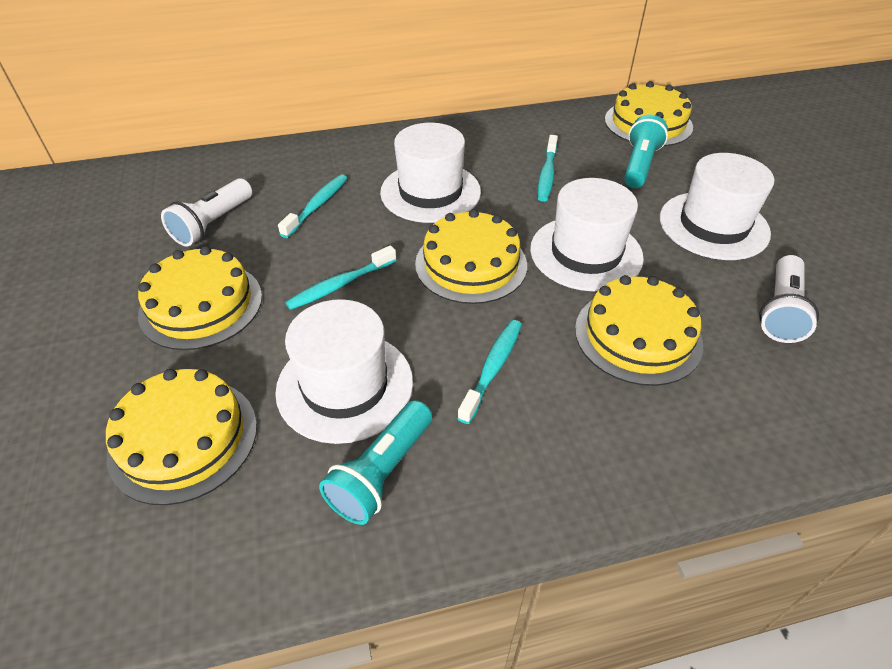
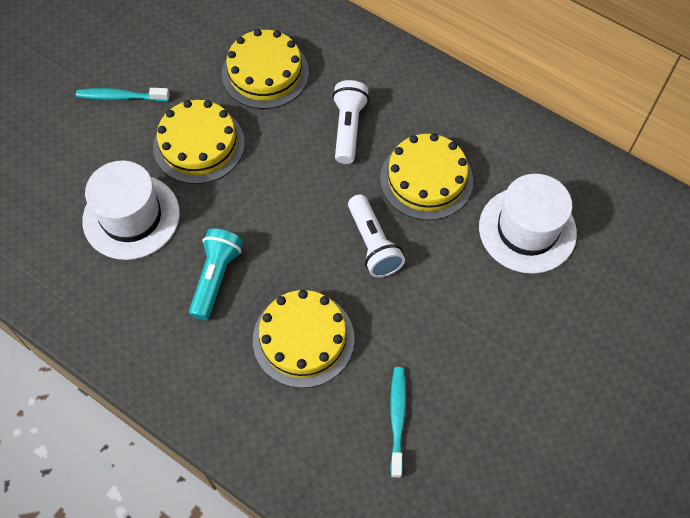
turquoise flashlight: [319,400,432,525] [624,114,668,188] = 2 -> [189,228,243,320] = 1
turquoise toothbrush: [278,174,347,238] [285,245,396,310] [457,320,522,424] [538,135,558,202] = 4 -> [76,88,170,102] [390,367,406,478] = 2
white hat: [275,299,413,444] [380,123,481,223] [530,178,644,291] [660,153,774,260] = 4 -> [82,161,180,260] [479,174,577,274] = 2
yellow cake: [106,369,257,505] [138,246,262,350] [415,209,527,304] [575,275,703,386] [605,81,693,146] = 5 -> [153,100,245,184] [222,29,309,109] [253,290,354,388] [380,133,473,220] = 4

